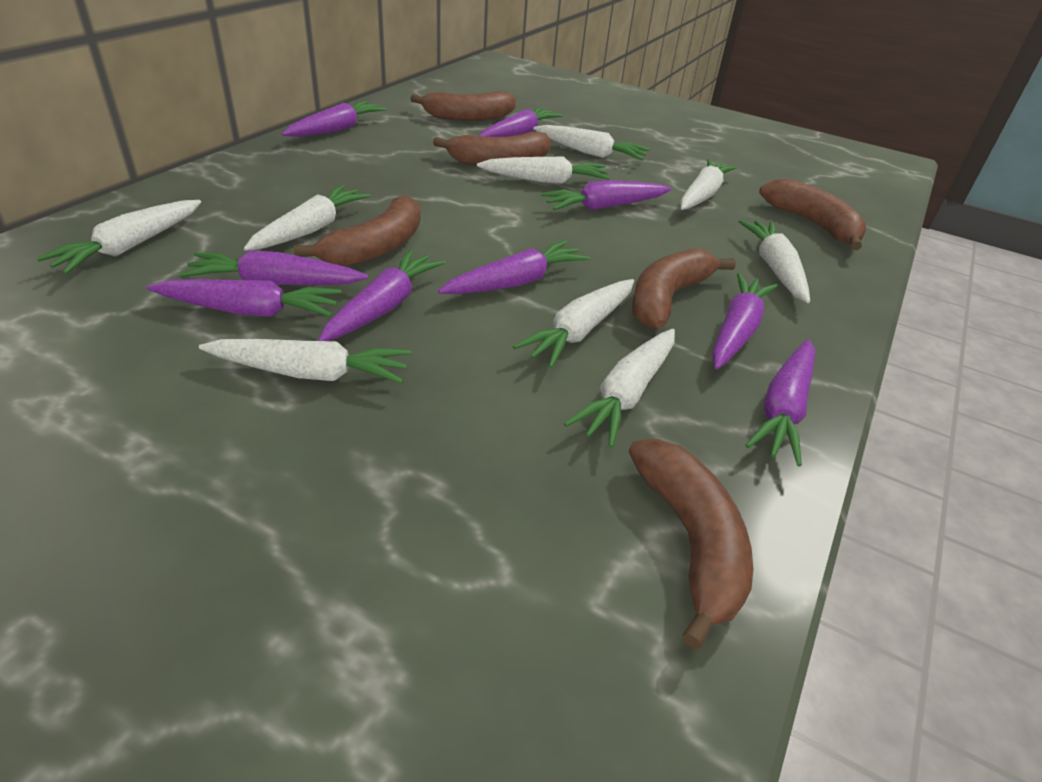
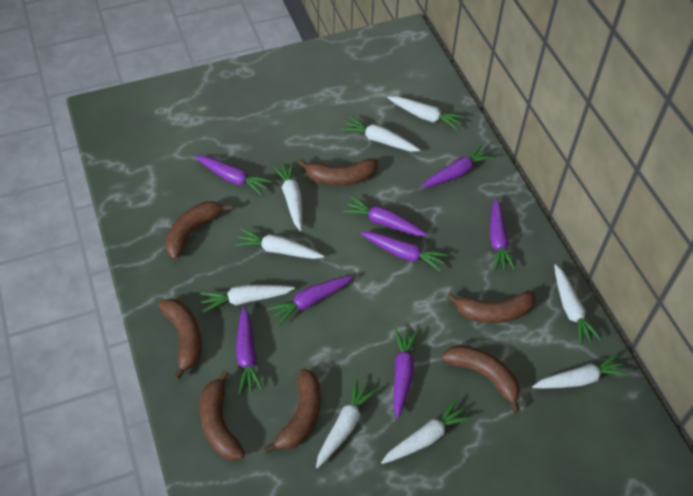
brown banana: [294,195,421,267] [410,91,516,121] [433,132,551,166] [629,439,753,649] [632,248,736,328] [759,179,866,250] = 6 -> [159,299,202,380] [165,201,233,260] [200,370,245,461] [264,369,321,453] [298,159,378,186] [442,345,520,413] [446,291,535,323] = 7
purple carrot: [146,279,341,317] [180,250,368,285] [282,101,387,137] [318,250,446,341] [438,240,590,294] [478,107,563,137] [541,180,671,210] [712,273,778,369] [745,339,815,467] = 9 -> [195,156,272,196] [236,306,263,394] [267,275,354,326] [343,196,428,236] [361,232,448,272] [394,328,418,418] [422,144,495,188] [490,198,516,271] = 8

